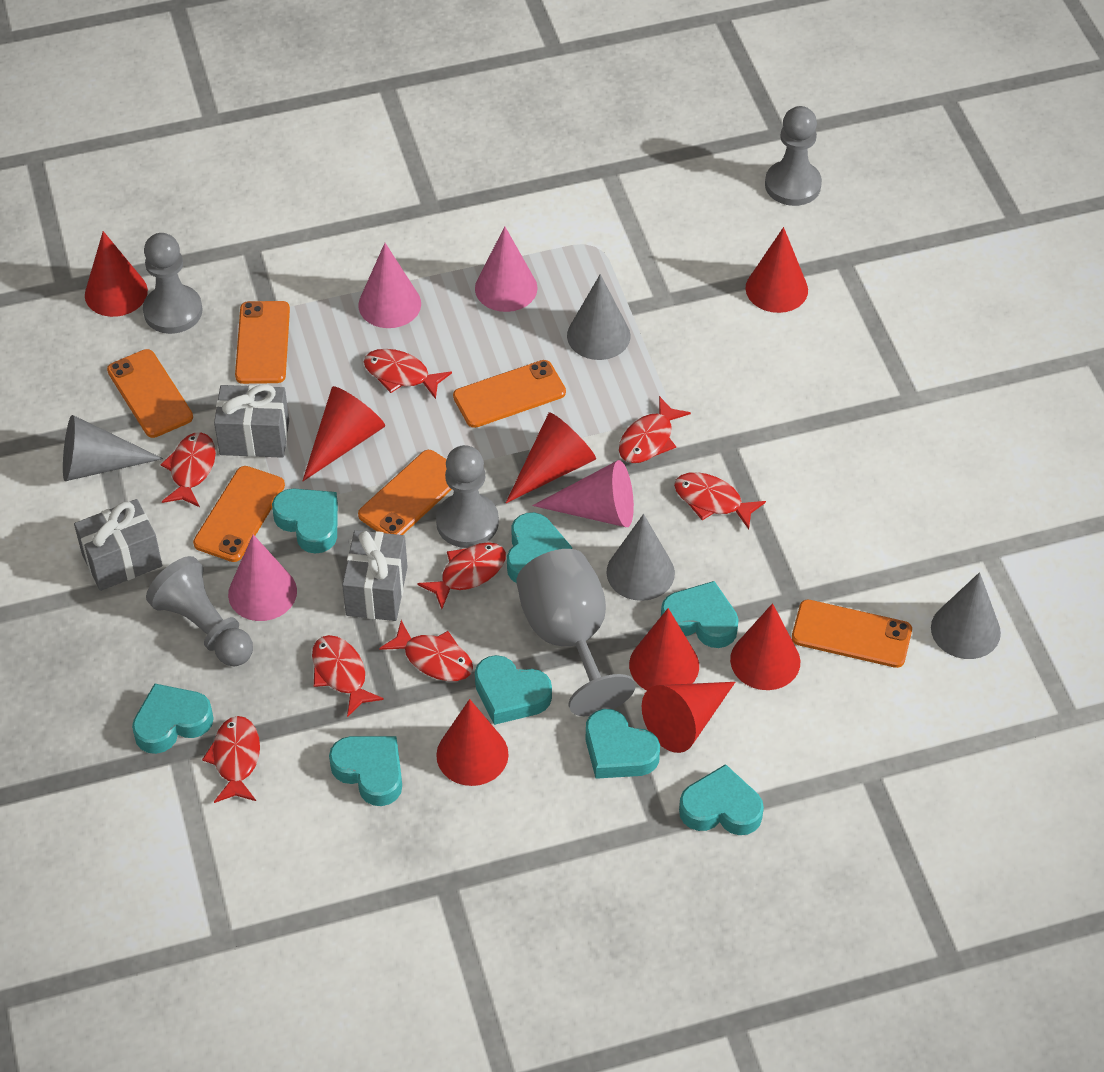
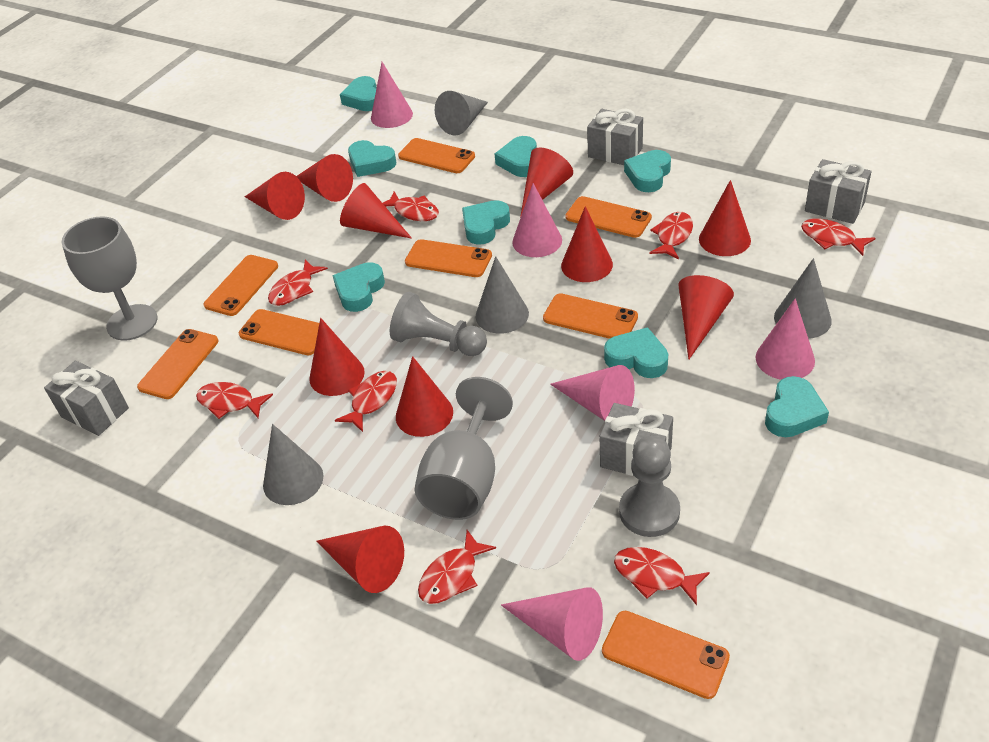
grey gift: [74,499,162,591] [214,384,289,458] [342,530,408,621] = 3 -> [44,361,129,436] [587,109,643,165] [600,403,673,476] [805,159,872,224] = 4
grey goblet: [517,549,636,716] = 1 -> [61,216,158,341] [414,377,513,520] = 2
grey pawn: [143,233,202,334] [146,556,253,666] [436,445,499,548] [765,106,822,206] = 4 -> [390,292,487,356] [619,436,680,537] = 2
orange phone: [107,349,193,438] [193,466,285,562] [235,301,290,384] [358,450,452,535] [453,360,566,428] [792,600,912,668] = 6 -> [137,329,218,399] [203,255,278,316] [239,309,319,355] [398,138,475,173] [405,239,492,277] [543,293,638,339] [565,196,652,238] [602,611,730,699] = 8
pink cone: [228,535,297,621] [358,243,421,328] [475,226,538,312] [532,460,634,527] = 4 -> [371,62,413,128] [501,587,603,661] [512,183,562,257] [550,365,635,421] [756,298,815,380] = 5
red cone: [85,231,148,317] [303,386,385,481] [436,699,509,786] [506,412,596,503] [629,608,699,690] [642,682,735,753] [730,603,800,690] [745,227,808,313] = 8 -> [245,172,305,220] [296,154,353,202] [309,318,365,396] [316,526,404,593] [340,183,412,239] [396,356,453,437] [520,147,573,217] [561,206,613,282] [679,275,734,360] [699,180,751,256] = 10

